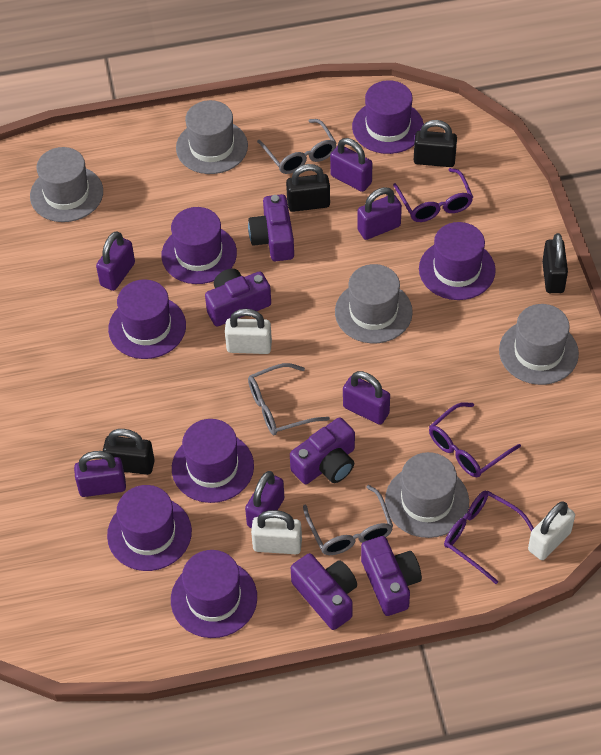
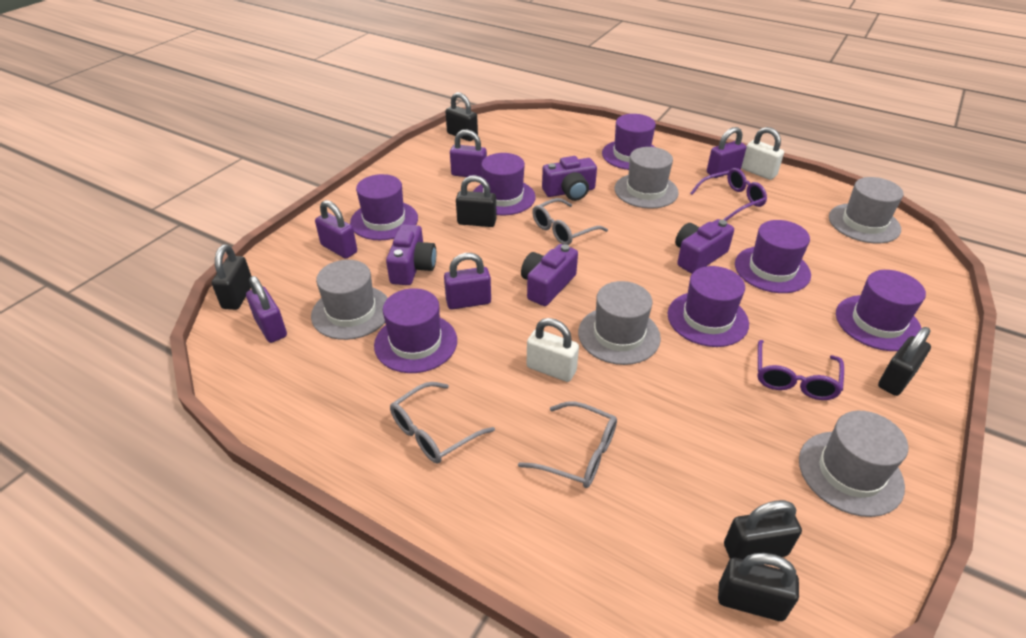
black padlock: [103,429,155,475] [286,164,330,212] [414,120,457,167] [542,233,568,293] = 4 -> [212,245,252,310] [445,92,478,141] [456,175,497,227] [718,553,799,621] [724,500,802,559] [878,327,931,396] = 6
purple camera: [205,269,271,326] [248,194,294,261] [290,417,355,484] [291,553,357,630] [361,536,422,616] = 5 -> [386,225,436,285] [521,244,578,306] [542,156,597,201] [675,219,734,274] = 4
purple glasses: [393,168,473,222] [429,402,521,478] [444,491,534,584] = 3 -> [690,168,767,221] [757,340,844,400] = 2
purple padlock: [74,451,126,497] [96,231,135,291] [245,471,284,528] [330,138,372,192] [343,371,390,425] [357,187,402,240] = 6 -> [246,276,287,343] [315,200,357,259] [444,253,491,310] [450,130,487,178] [707,127,746,178] = 5
white padlock: [225,309,272,354] [251,510,302,554] [528,502,575,560] = 3 -> [527,318,579,382] [741,127,784,180] = 2

